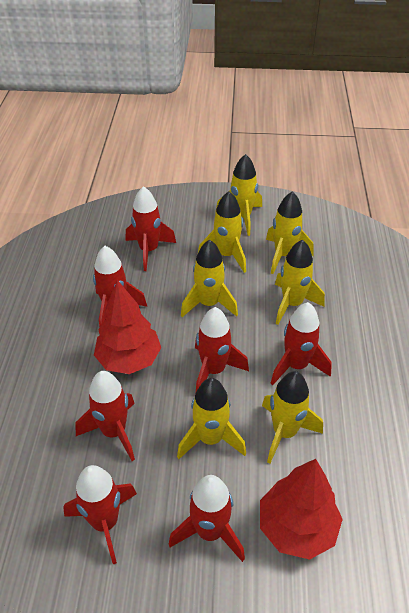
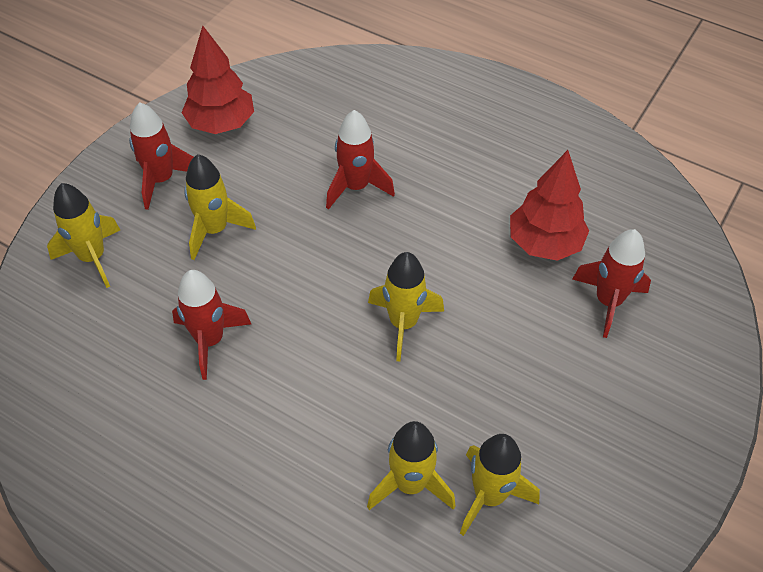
red rocket: [63,465,137,564] [75,371,135,461] [93,246,147,328] [126,186,176,271] [169,475,245,562] [195,307,249,392] [270,302,332,385] = 7 -> [129,102,194,210] [172,270,251,380] [326,110,395,210] [572,229,651,338] = 4
yellow rocket: [177,378,246,459] [181,240,238,317] [198,191,246,273] [215,154,262,236] [262,371,323,463] [266,191,314,274] [275,240,325,325] = 7 -> [47,183,120,288] [184,154,256,260] [367,421,455,510] [368,252,444,362] [460,434,540,536] = 5

